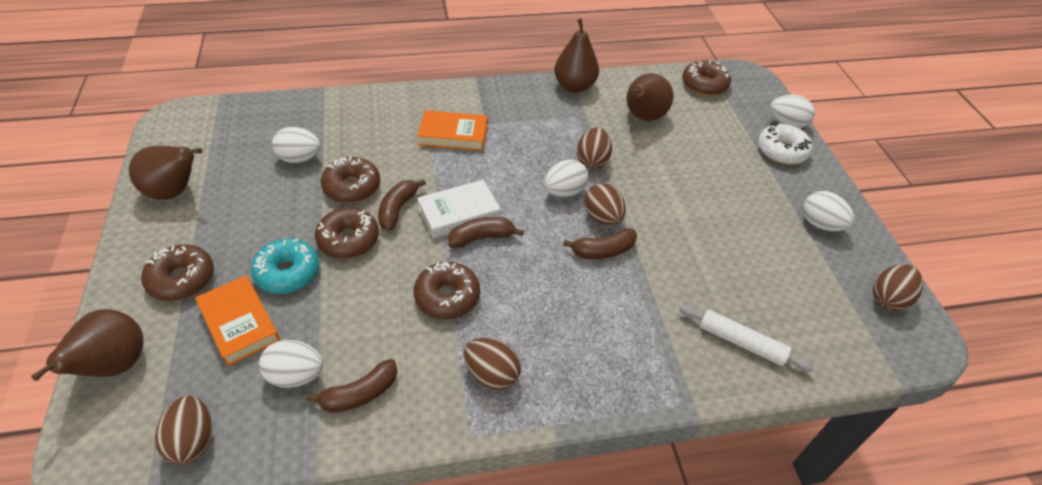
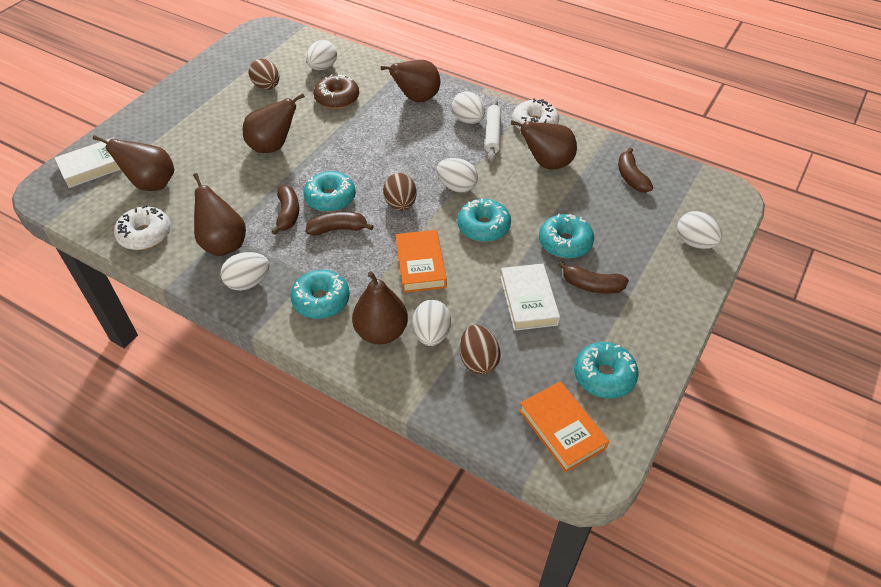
brown donut: [141,244,214,301] [315,207,379,259] [321,157,380,203] [414,262,480,319] [682,60,731,96] = 5 -> [314,74,359,109] = 1
brown egg: [155,395,213,465] [464,338,521,390] [577,128,612,169] [584,183,626,226] [873,264,923,311] = 5 -> [249,59,279,90] [383,173,417,211] [460,325,501,375] = 3
brown pear: [31,309,144,381] [129,146,202,200] [554,18,599,93] [627,73,674,121] = 4 -> [93,135,175,191] [193,173,246,256] [243,93,305,153] [352,271,408,345] [381,60,440,102] [511,120,577,169] = 6
turquoise donut: [251,238,319,294] = 1 -> [291,270,350,319] [303,171,356,212] [457,199,511,242] [539,214,594,259] [574,342,639,399] = 5
white book: [417,180,500,238] = 1 -> [55,137,121,188] [500,264,560,331] = 2
white donut: [758,123,813,165] = 1 -> [114,205,171,250] [512,98,559,130] = 2
white egg: [259,340,323,388] [272,127,321,163] [544,159,588,197] [770,95,815,128] [803,191,854,231] = 5 -> [221,252,270,291] [306,40,337,70] [412,300,451,346] [437,158,478,193] [452,91,485,124] [677,211,722,249] = 6

